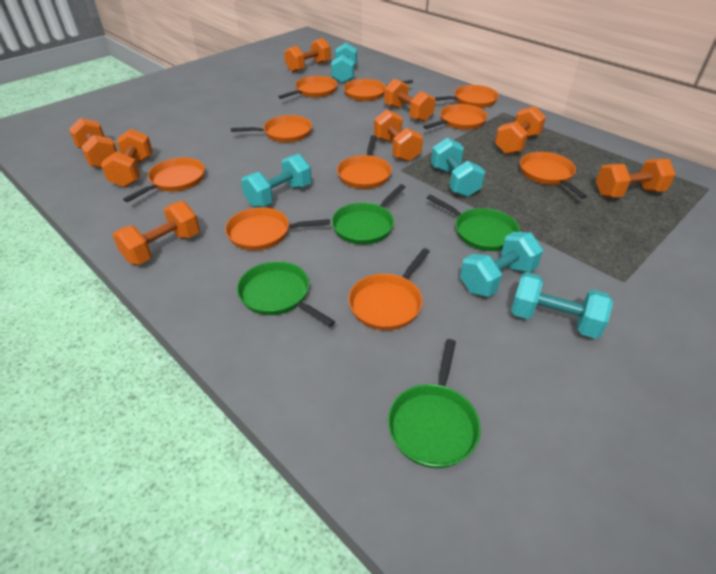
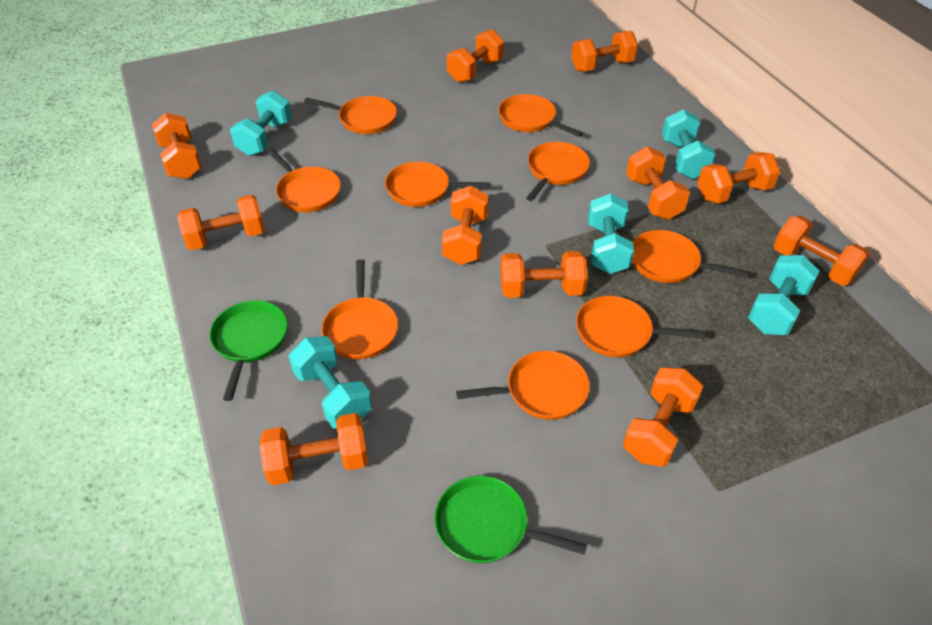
green pan: [237,261,335,327] [332,184,405,245] [388,339,481,468] [427,194,520,251] = 4 -> [209,300,288,401] [434,476,587,563] = 2
orange dumbbell: [69,118,117,168] [101,129,153,187] [113,201,200,265] [284,38,331,73] [374,110,423,162] [384,78,435,122] [495,106,546,154] [596,159,676,198] = 8 -> [151,112,202,179] [177,195,265,250] [260,413,368,485] [442,186,489,265] [447,30,504,83] [500,251,588,298] [571,31,638,72] [623,367,704,467] [626,147,690,220] [697,152,781,203] [773,216,870,286] = 11
orange pan: [123,157,205,202] [225,207,330,250] [231,115,312,143] [278,76,337,99] [337,135,392,189] [344,79,413,101] [348,248,430,330] [423,104,487,130] [435,85,499,108] [520,152,587,199] = 10 -> [266,147,341,212] [304,96,397,134] [321,259,398,359] [385,162,490,207] [456,351,590,420] [498,94,583,137] [526,142,590,201] [576,296,705,357] [632,230,749,283] = 9

